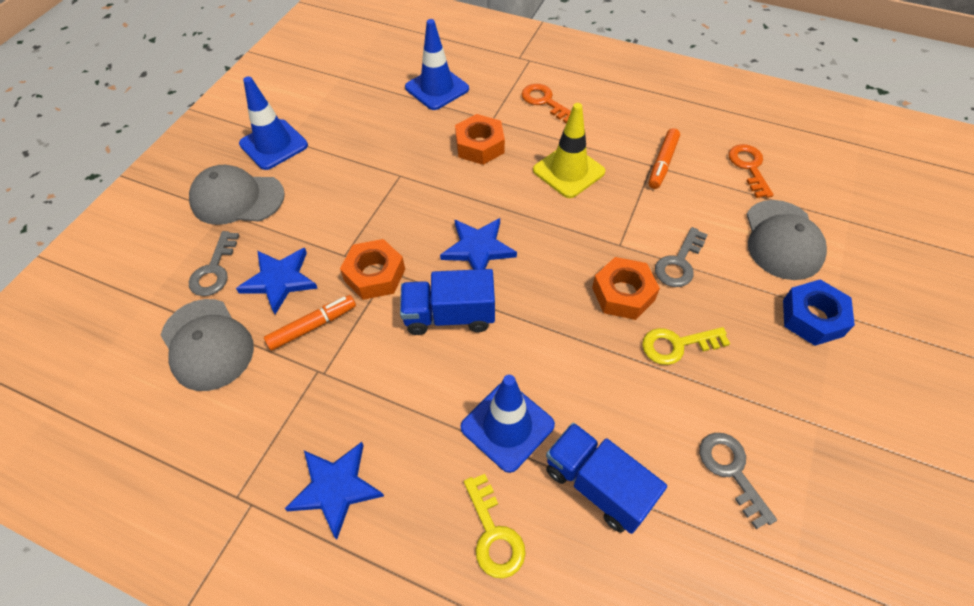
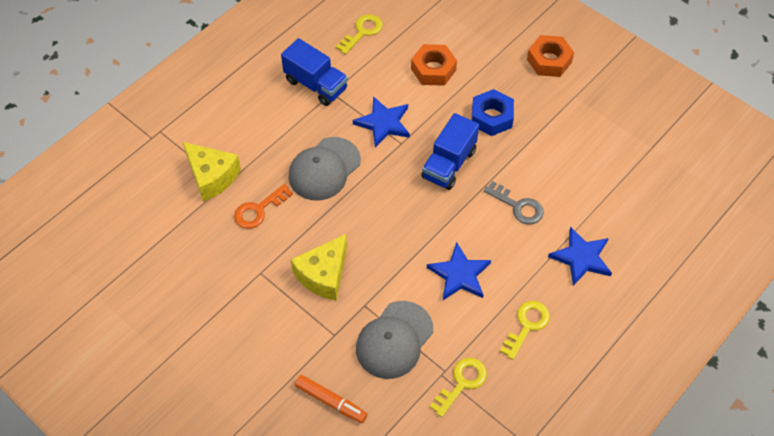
blue traffic cone: [239,76,308,170] [405,19,469,110] [460,375,555,473] = 3 -> none = 0
grey cap: [160,299,254,391] [189,165,285,225] [746,200,827,280] = 3 -> [288,137,361,201] [356,301,433,379] = 2
grey key: [189,231,239,296] [655,227,708,287] [699,433,777,529] = 3 -> [484,181,544,225] = 1
orange key: [522,84,571,123] [729,144,774,198] = 2 -> [234,184,293,229] = 1
orange marker: [264,295,356,351] [649,128,680,189] = 2 -> [295,375,367,423] = 1
orange nut: [340,239,405,300] [455,114,505,165] [592,257,660,320] = 3 -> [411,44,457,86] [527,35,574,77] = 2
yellow cheese: none = 0 -> [183,142,241,202] [291,234,347,301] = 2
yellow key: [464,474,526,578] [642,327,730,365] = 2 -> [336,14,383,55] [430,358,487,417] [500,301,550,360] = 3
yellow traffic cone: [533,103,605,198] = 1 -> none = 0

